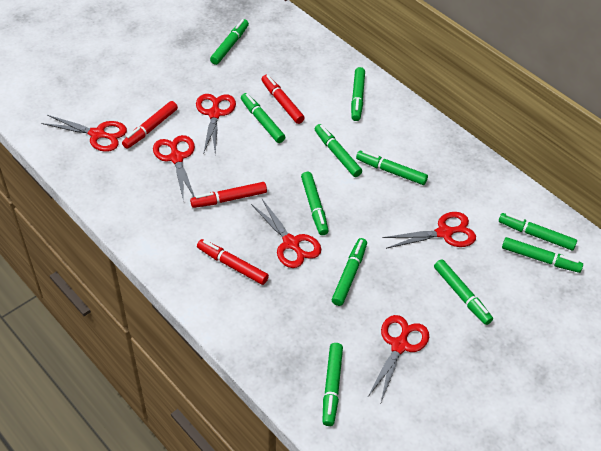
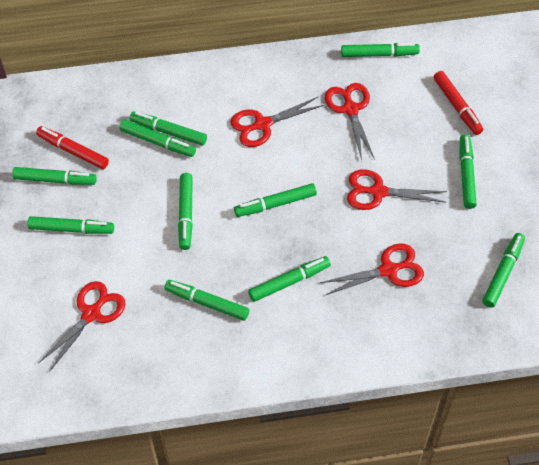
red marker: [122,101,178,149] [190,182,267,208] [197,239,269,285] [262,75,305,124] = 4 -> [36,126,109,169] [434,71,483,135] = 2
red scissors: [41,115,127,152] [153,135,195,202] [196,94,236,155] [251,198,321,268] [367,315,429,402] [382,212,476,249] = 6 -> [38,281,126,372] [231,96,324,147] [320,243,424,296] [325,83,375,160] [347,169,447,210] = 5

